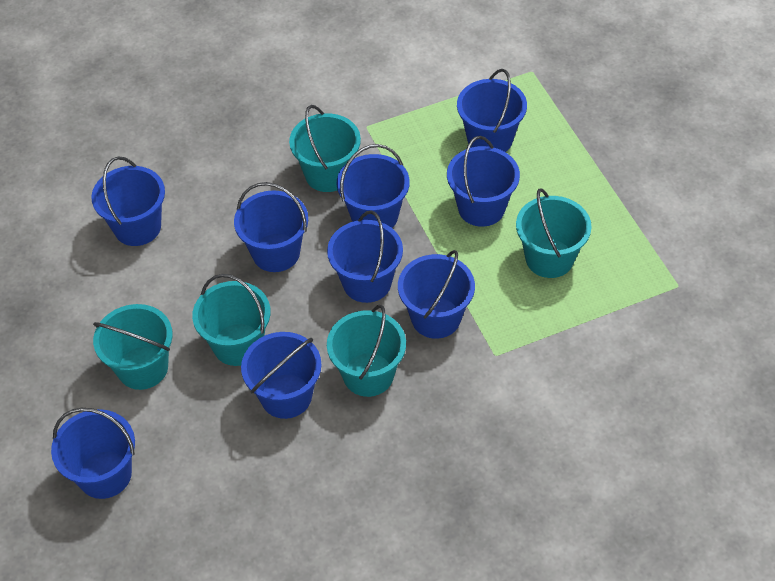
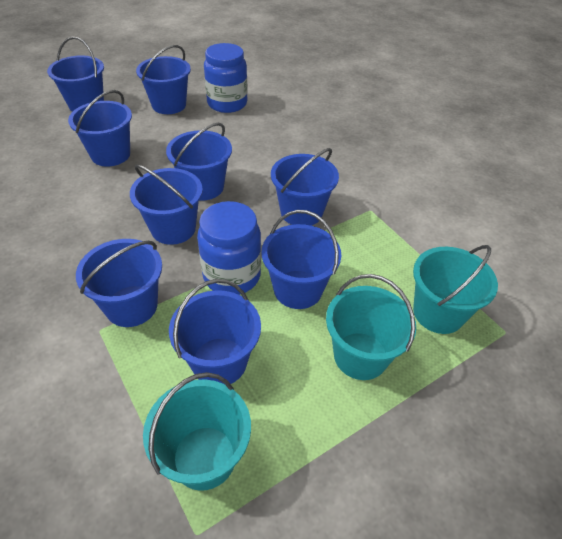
blue jar: none = 0 -> [197,201,261,295] [204,43,248,113] = 2
turquoise bucket: [93,304,173,390] [192,274,271,366] [289,105,361,192] [327,305,406,397] [516,188,592,278] = 5 -> [143,372,251,491] [326,274,416,380] [413,245,498,334] = 3

